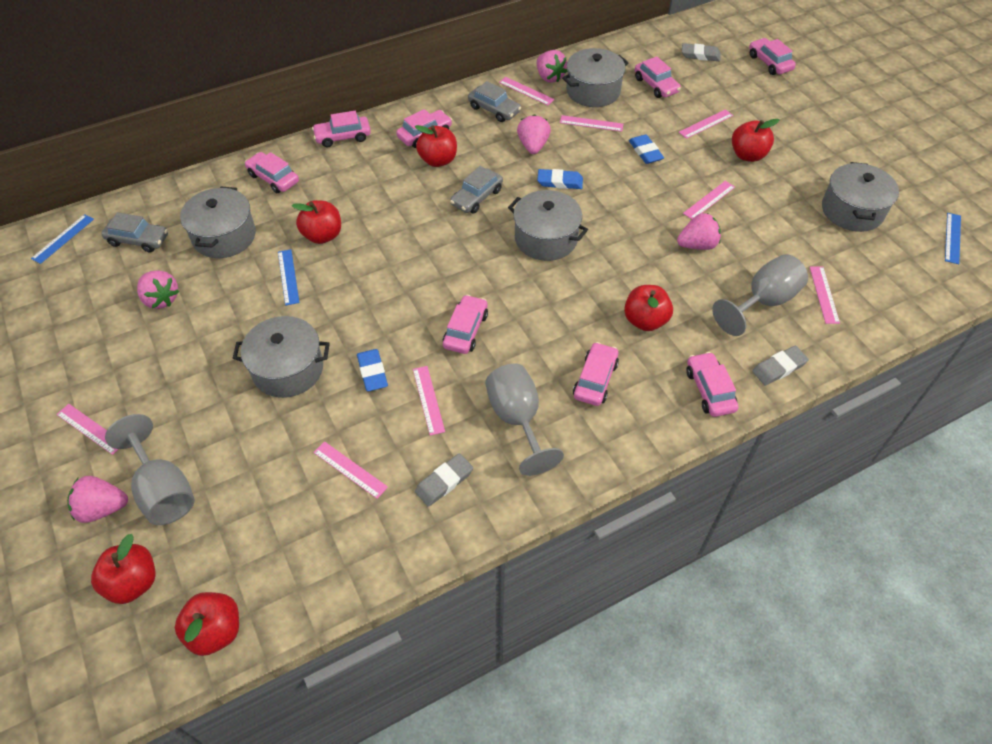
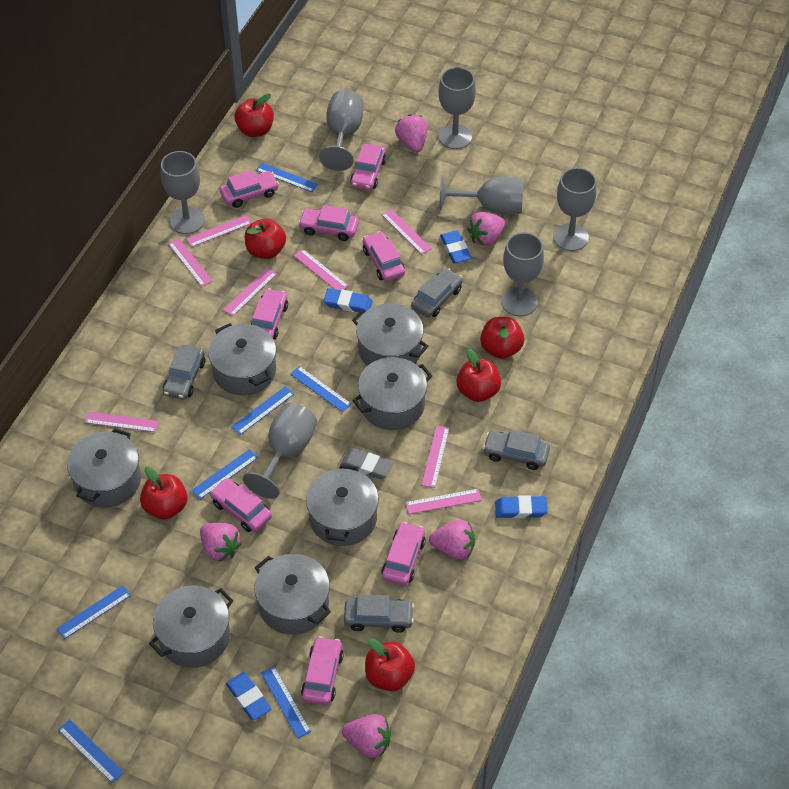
blue eraser: [357,349,388,391] [537,169,583,189] [629,134,664,164] = 3 -> [226,672,271,720] [324,288,373,312] [440,230,472,264] [495,495,548,518] = 4
blue ruler: [31,214,94,264] [278,249,300,306] [945,213,961,264] = 3 -> [56,585,131,639] [58,719,124,783] [191,449,258,499] [231,386,294,435] [256,163,318,192] [261,666,311,739] [290,366,351,412] = 7
grey car: [101,212,168,253] [450,166,503,214] [468,81,521,122] = 3 -> [163,345,205,399] [344,594,414,633] [411,268,463,317] [483,430,550,470] = 4
grey eraser: [415,453,473,507] [682,43,721,61] [752,346,809,386] = 3 -> [341,448,393,479] = 1
grey goblet: [105,414,195,525] [485,364,564,476] [712,254,808,336] = 3 -> [161,151,205,234] [243,403,317,499] [319,90,363,171] [438,67,476,149] [440,175,523,215] [501,232,544,316] [553,168,597,251] = 7
grey pot: [180,187,256,258] [233,316,330,398] [508,190,588,261] [562,48,629,107] [822,162,899,232] = 5 -> [67,428,141,508] [149,585,233,668] [208,323,276,396] [254,554,331,635] [306,465,379,546] [352,303,428,366] [352,357,432,430] = 7

